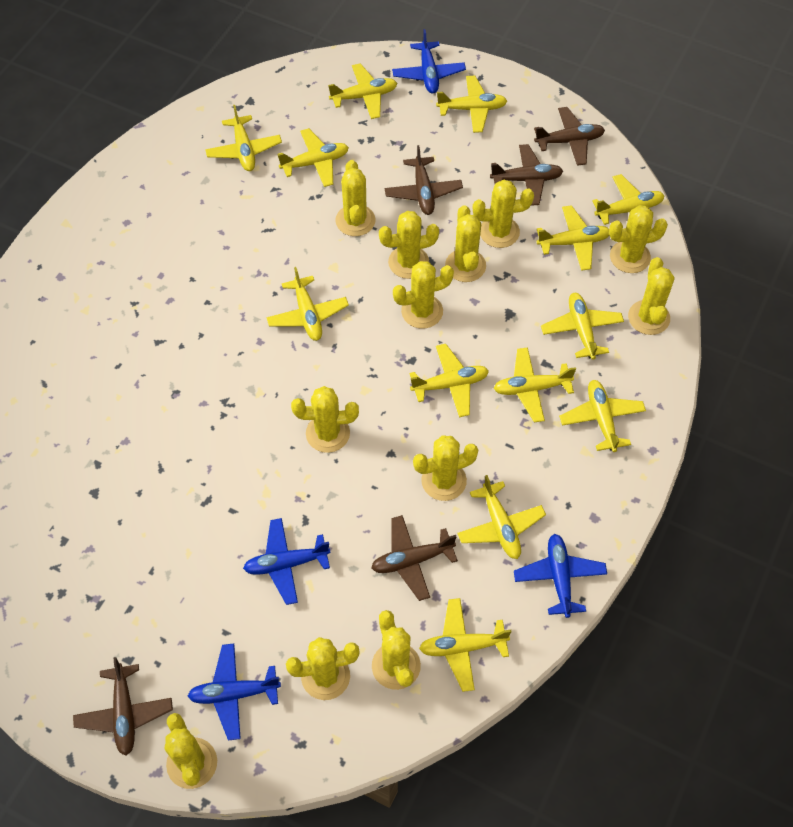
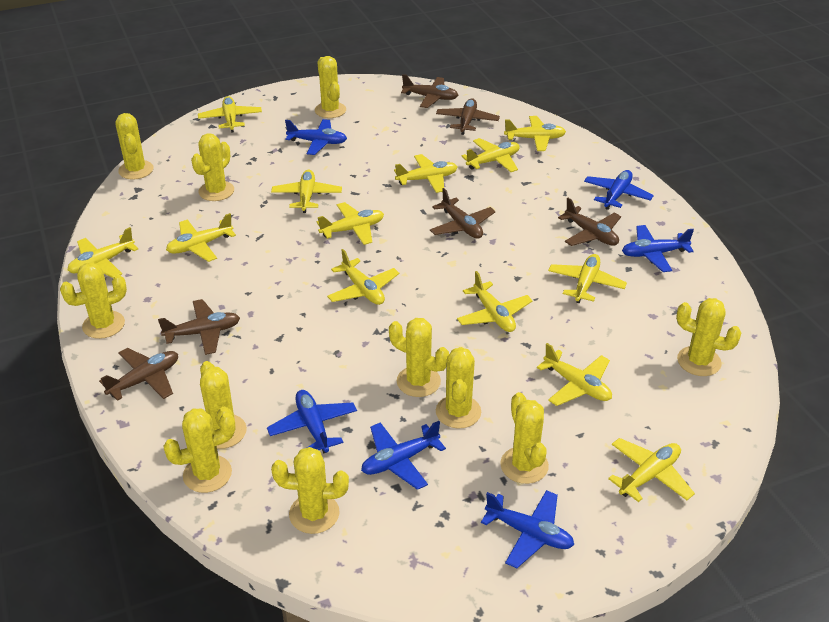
blue plane: [188,643,281,741] [243,518,330,605] [392,29,466,93] [514,534,607,618] = 4 -> [267,390,357,453] [285,119,347,155] [361,421,446,490] [481,490,574,568] [584,170,654,210] [622,225,694,272] = 6
brown plane: [73,657,173,756] [371,515,458,601] [385,145,463,215] [490,144,563,206] [534,107,605,166] = 5 -> [99,348,178,401] [158,299,240,355] [401,74,458,108] [430,188,496,239] [436,98,500,135] [558,198,621,246] = 6
yellow cactus: [164,713,217,789] [286,637,360,700] [291,386,359,453] [335,160,376,236] [372,610,421,690] [379,211,439,279] [393,261,454,329] [413,435,478,501] [445,205,486,282] [473,180,534,248] [609,205,668,273] [628,257,674,335] = 12 -> [60,262,127,339] [115,113,153,180] [163,409,236,493] [191,133,234,201] [200,361,247,449] [271,447,349,534] [315,56,346,118] [389,318,449,397] [436,347,481,428] [500,392,549,484] [676,298,741,376] = 11

